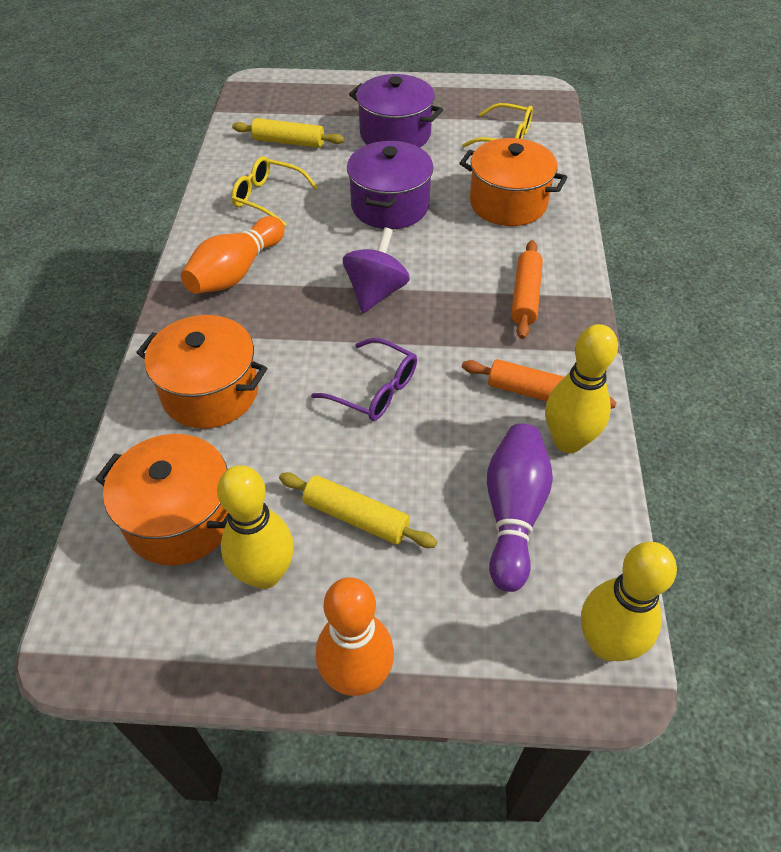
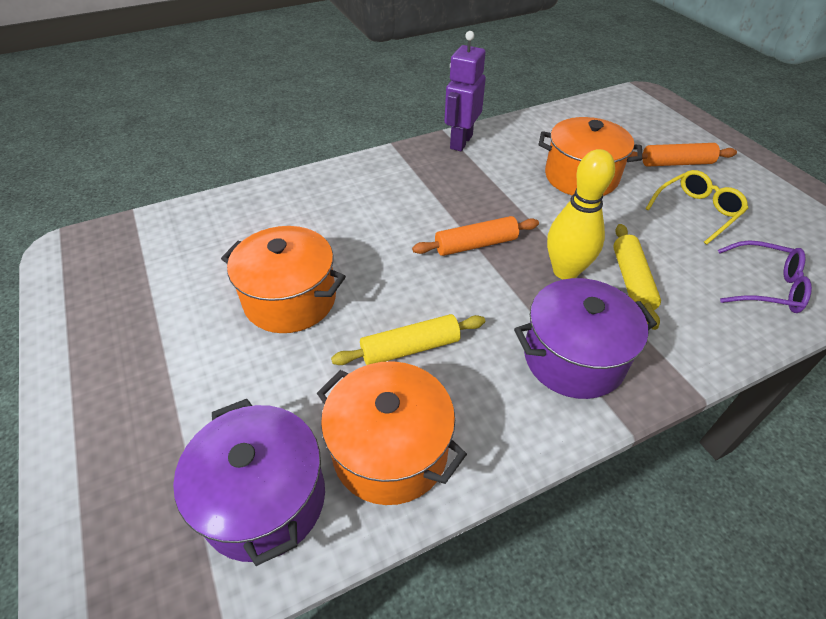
orange bowling pin: [181,216,285,294] [316,577,394,696] = 2 -> none = 0
purple bowling pin: [487,424,553,592] = 1 -> none = 0
purple robot: none = 0 -> [445,31,486,151] = 1
purple spinning top: [343,227,410,313] = 1 -> none = 0
yellow bowling pin: [217,465,294,589] [545,324,618,453] [581,542,677,661] = 3 -> [547,149,615,279] = 1
yellow glasses: [231,156,318,227] [462,103,533,147] = 2 -> [646,170,748,245] = 1

